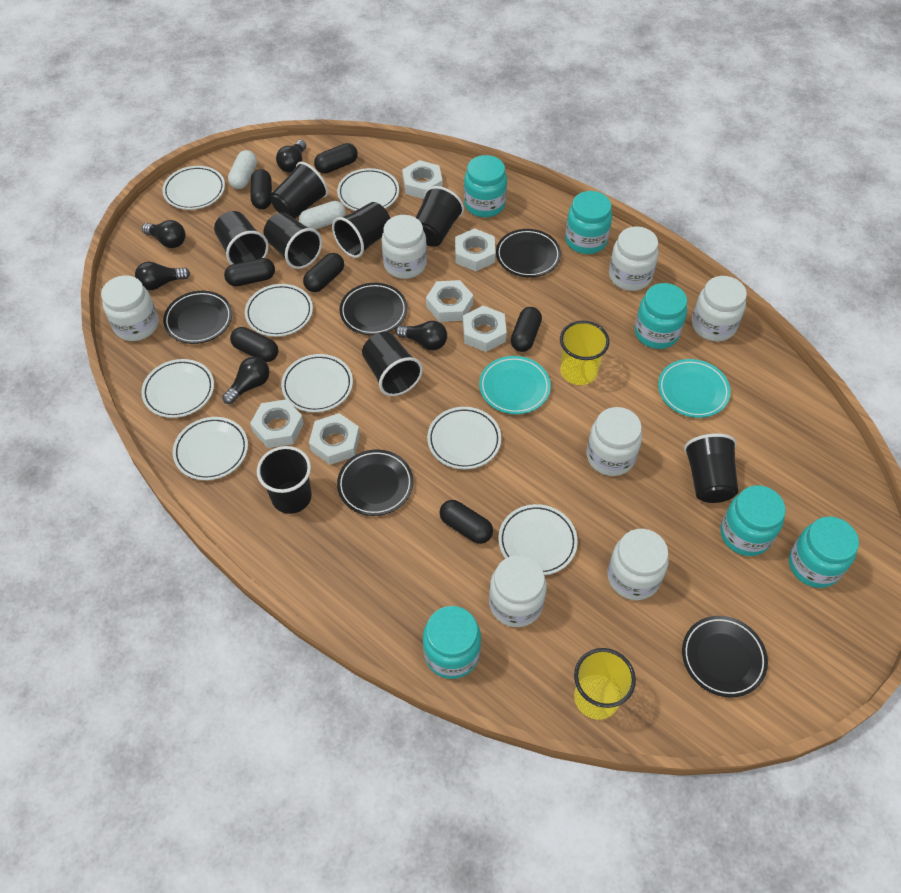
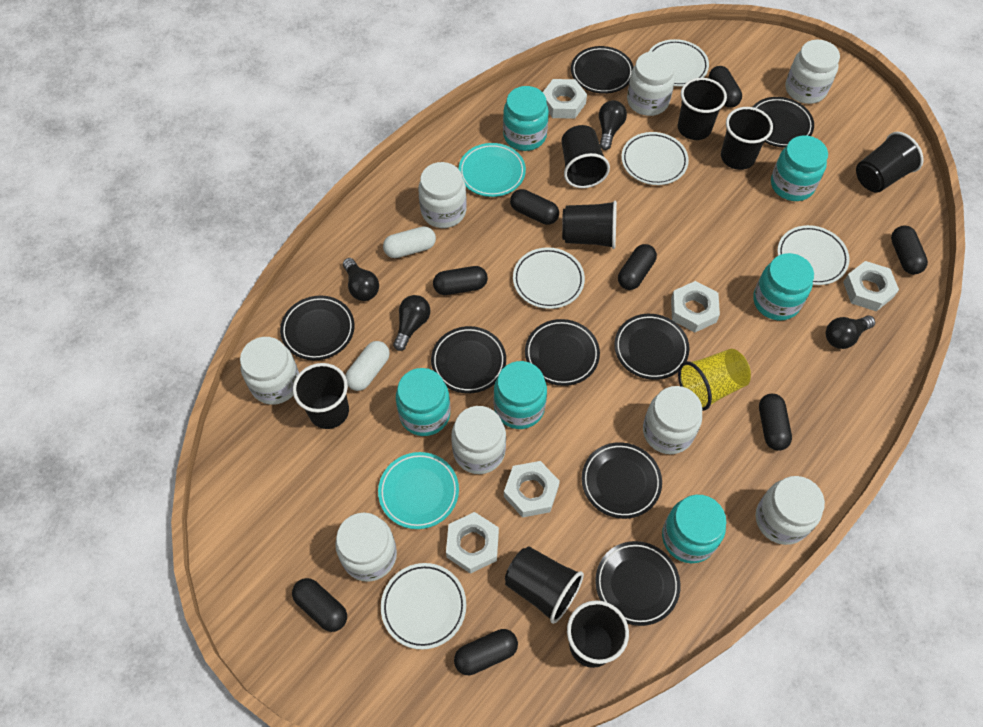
black capsule: [224,258,275,286] [230,327,278,362] [251,169,272,209] [303,253,344,292] [314,143,358,174] [439,500,493,544] [511,307,542,352] = 7 -> [292,578,347,632] [433,266,488,295] [454,629,518,675] [510,189,559,225] [618,244,657,290] [709,66,742,108] [759,394,792,451] [891,225,928,275] = 8
black light bulb: [135,262,190,290] [142,220,185,248] [222,357,270,404] [276,140,306,173] [395,321,447,350] = 5 -> [343,258,379,301] [393,295,430,351] [599,100,627,150] [826,315,875,349] = 4
black plate: [163,291,232,344] [337,449,413,516] [340,283,407,335] [496,229,561,277] [682,616,768,697] = 5 -> [280,296,355,360] [431,326,506,393] [525,319,600,386] [571,46,633,94] [582,442,662,519] [595,541,680,626] [614,314,690,380] [753,97,814,148] = 8
white jar: [101,275,159,341] [381,215,427,279] [489,555,547,627] [586,407,642,476] [607,529,669,600] [609,226,659,291] [692,276,747,341] = 7 -> [240,337,299,405] [335,512,397,582] [418,162,467,228] [451,406,506,474] [627,51,675,116] [643,386,702,454] [756,476,825,545] [785,40,840,104] = 8
white nut: [250,399,304,448] [309,413,360,465] [402,160,443,199] [426,280,473,322] [455,228,496,271] [463,306,507,352] = 6 -> [446,512,499,574] [504,461,560,518] [543,79,587,119] [671,281,720,332] [843,261,899,311] = 5
white plate: [141,359,214,418] [162,166,225,210] [173,417,248,480] [245,284,313,337] [281,354,353,412] [337,168,399,211] [427,407,501,469] [499,504,578,575] = 8 -> [381,563,466,650] [513,247,585,309] [621,132,689,185] [649,39,709,87] [777,225,850,285] = 5
yellow cup: [560,321,609,385] [574,648,636,720] = 2 -> [678,349,751,411] = 1

